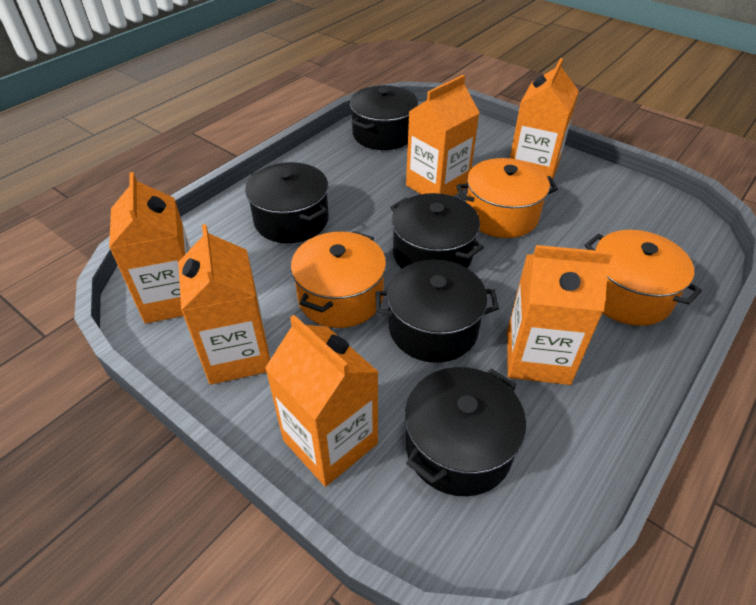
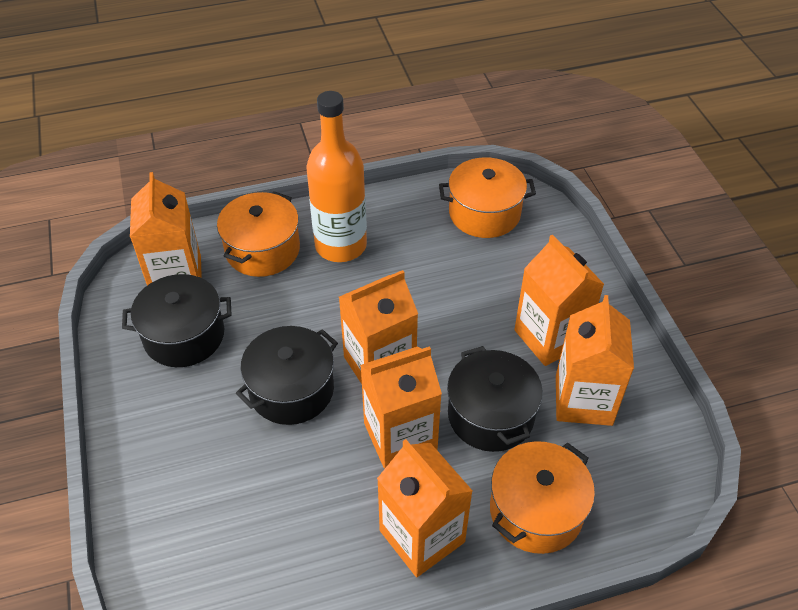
black pot: [245,162,329,243] [350,85,418,150] [375,260,499,363] [390,193,484,269] [405,367,526,496] = 5 -> [122,274,232,367] [236,326,338,425] [447,346,543,452] = 3
orange bottle: none = 0 -> [306,91,367,262] = 1

